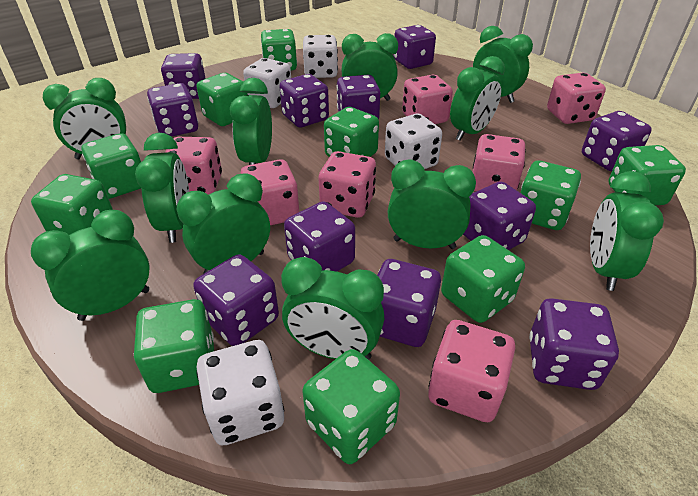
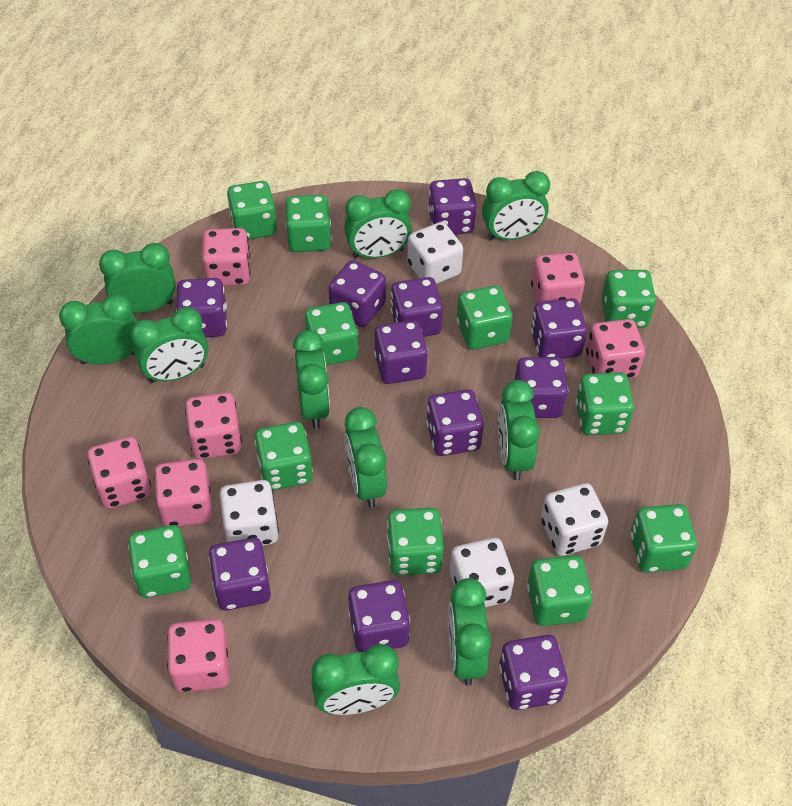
green clock: [31,210,150,321] [43,78,126,159] [135,133,189,243] [177,173,270,274] [230,78,272,165] [281,257,384,360] [341,33,398,101] [388,160,476,249] [450,56,505,141] [473,26,533,103] [590,171,664,291] = 11 -> [59,294,137,364] [99,243,175,313] [130,307,208,383] [293,330,330,429] [311,644,400,715] [344,189,412,259] [344,407,387,508] [448,578,491,686] [482,171,550,241] [498,380,540,480] = 10
green dice: [31,174,113,235] [82,133,141,199] [134,299,214,393] [197,73,248,126] [261,29,297,71] [303,349,400,464] [324,107,379,157] [441,235,525,323] [520,160,581,230] [608,145,686,206] = 10 -> [128,525,191,598] [227,181,277,240] [255,422,313,490] [285,195,332,252] [305,302,358,366] [387,508,444,576] [457,285,513,349] [527,555,592,626] [576,372,634,435] [601,270,656,328] [630,504,697,573] = 11

